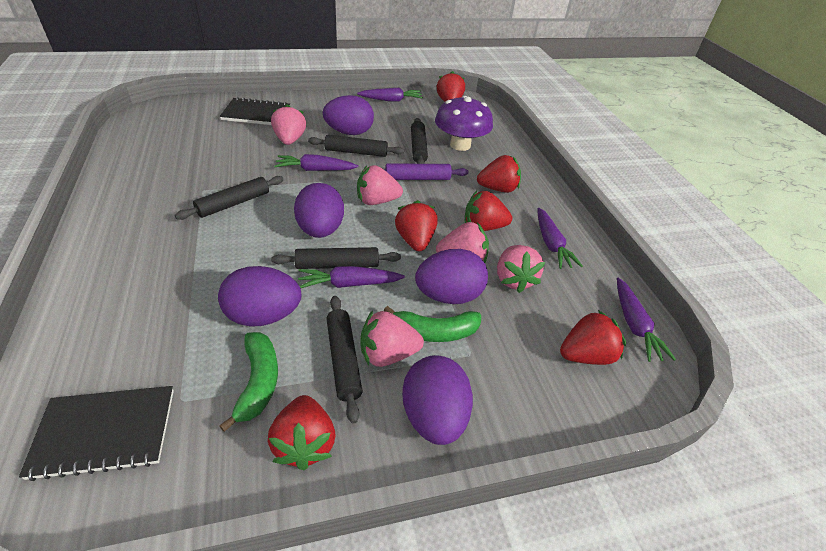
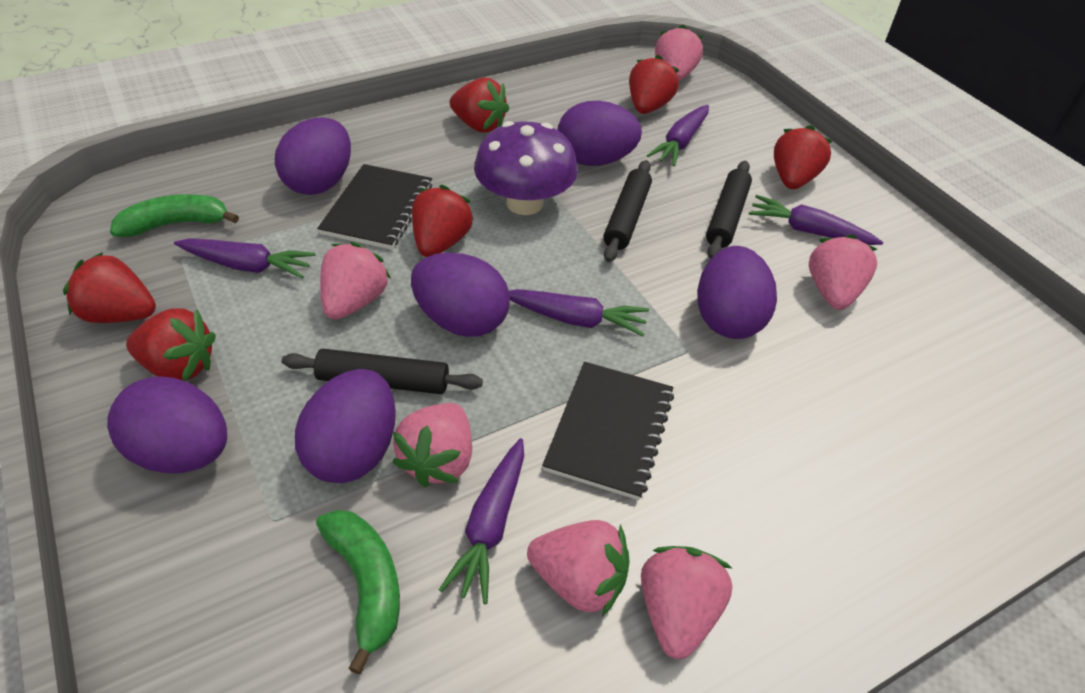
black rolling pin: [175,176,284,220] [271,247,401,269] [308,135,404,157] [326,296,363,424] [411,118,428,164] = 5 -> [282,349,483,394] [603,160,652,262] [706,161,752,259] = 3
pink strawberry: [271,104,306,145] [357,165,403,205] [360,310,424,367] [436,222,489,263] [497,245,545,293] = 5 -> [320,242,391,319] [392,403,472,487] [527,520,630,617] [641,546,732,659] [655,24,703,81] [809,234,877,310] = 6
purple egg: [218,266,301,327] [294,183,344,238] [323,95,374,135] [402,355,473,445] [415,249,488,304] = 5 -> [107,376,227,473] [275,117,351,195] [295,369,396,483] [411,252,510,337] [557,101,642,166] [697,246,777,339] = 6
purple rolling pin: [384,163,468,180] = 1 -> none = 0

